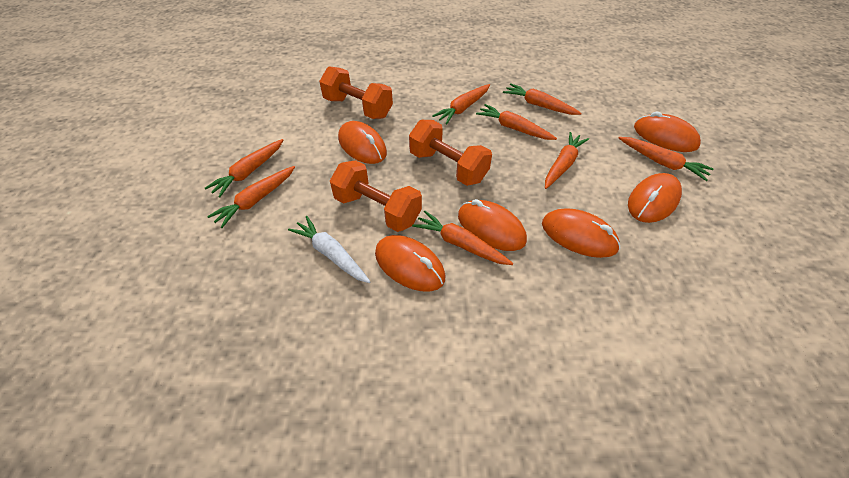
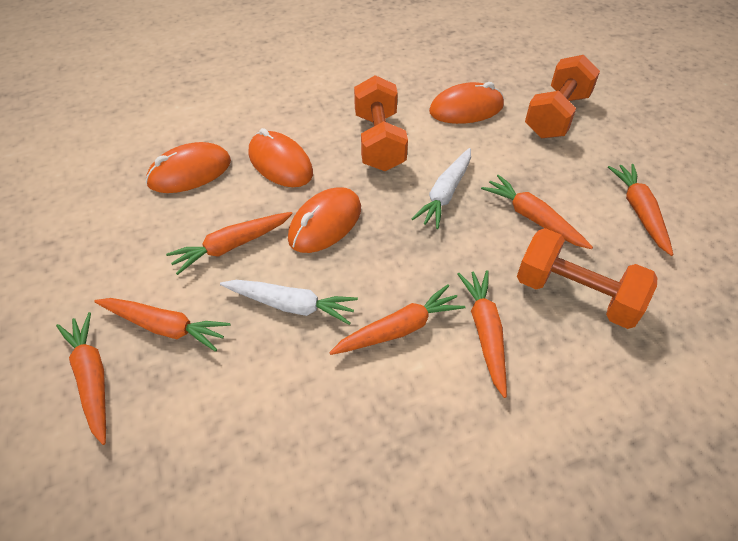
orange carrot: [205,139,283,198] [207,166,295,228] [412,211,513,265] [432,84,490,124] [476,104,557,140] [503,83,582,115] [545,132,589,189] [619,137,713,181] = 8 -> [56,312,106,445] [94,298,230,352] [166,212,292,275] [329,284,466,355] [457,270,507,398] [481,175,593,249] [608,164,673,256] = 7
orange mouse: [338,121,387,164] [375,235,445,291] [458,199,527,251] [542,209,620,258] [628,173,682,223] [634,111,701,152] = 6 -> [146,142,231,193] [249,128,313,187] [288,187,361,253] [429,82,504,124] = 4
white carrot: [288,216,371,283] = 1 -> [220,280,358,325] [412,148,471,229] = 2

